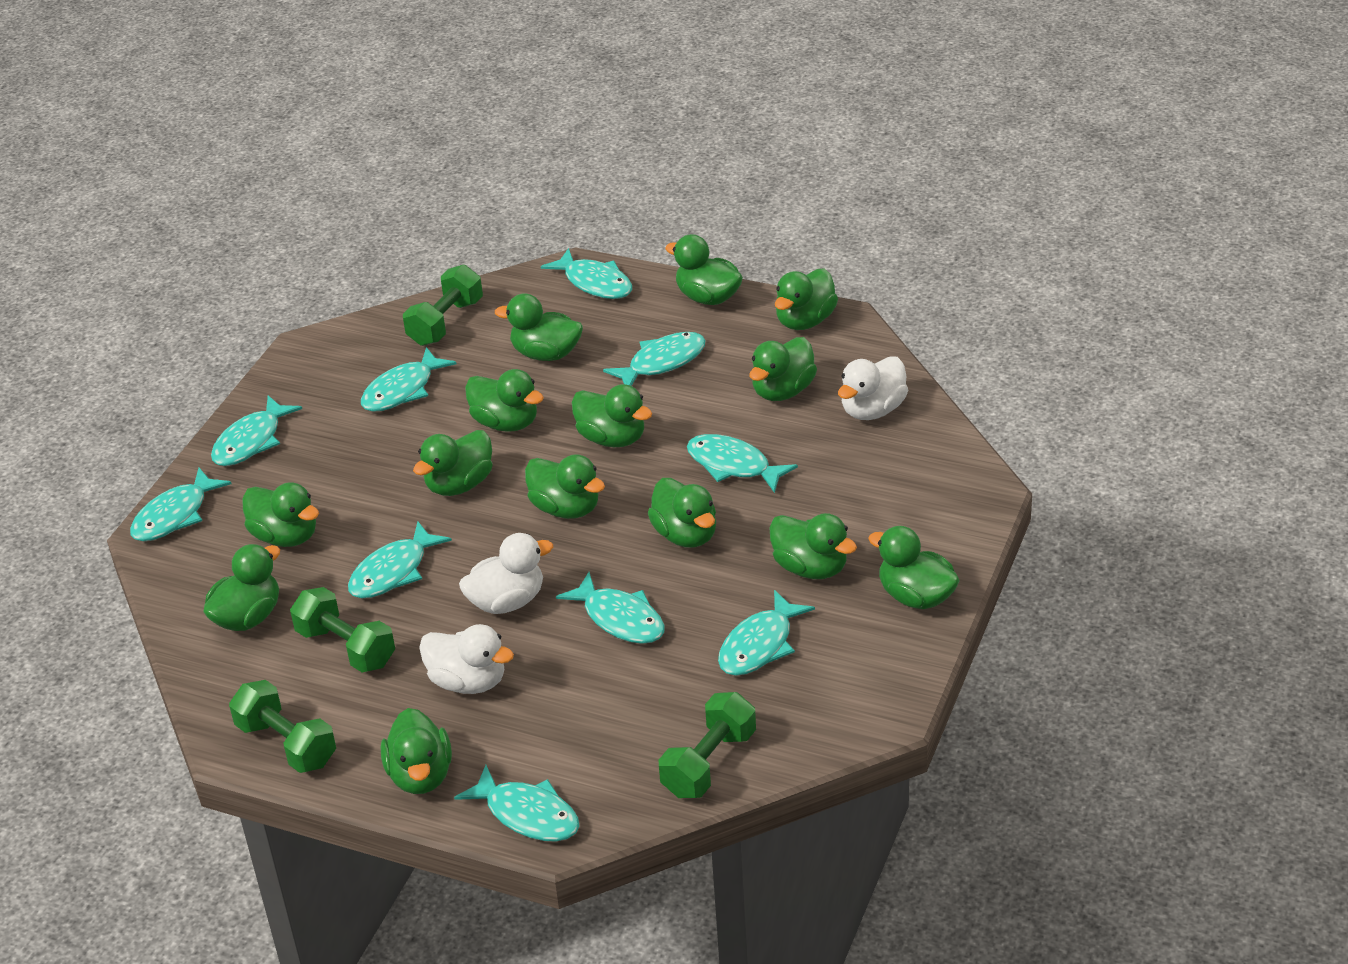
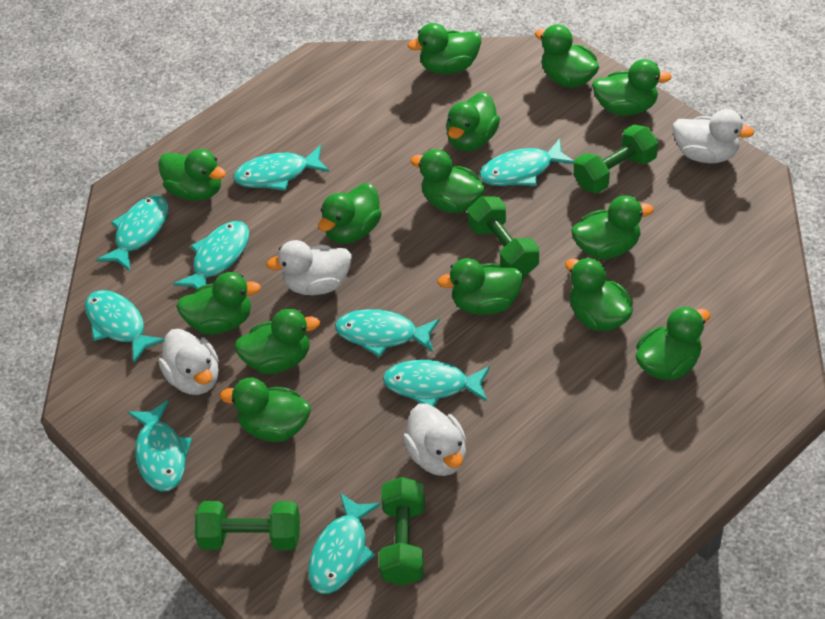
turquoise fish: [130,468,232,541] [211,395,302,466] [348,522,452,598] [361,347,457,412] [454,765,579,842] [541,248,632,299] [556,572,664,644] [603,332,706,386] [687,434,798,493] [718,590,815,676] = 10 -> [85,290,165,363] [97,195,168,271] [128,400,192,491] [173,221,249,289] [233,145,329,191] [308,493,381,594] [335,309,440,357] [383,360,490,407] [480,138,574,186] = 9
white duck: [419,624,514,694] [459,533,553,614] [838,356,908,420] = 3 -> [159,329,219,395] [266,240,352,295] [403,403,466,476] [673,109,754,163] = 4

